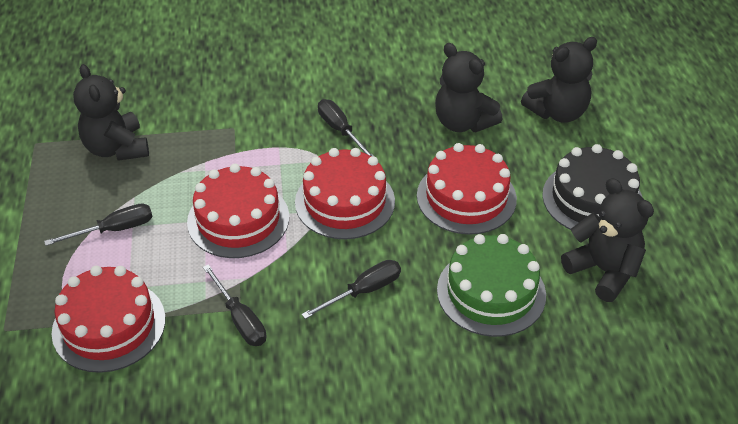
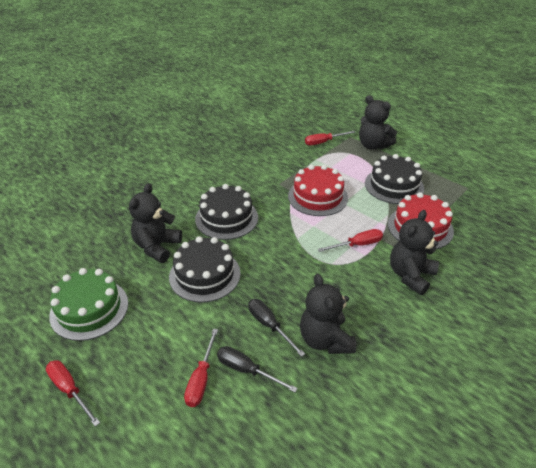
black cake: [542,144,642,230] = 1 -> [169,236,241,303] [195,184,258,240] [365,154,424,204] = 3
black screwdriver: [44,204,153,246] [203,264,266,346] [302,260,401,319] [318,99,375,157] = 4 -> [217,346,298,392] [248,299,305,357] = 2
red cake: [52,266,165,373] [187,164,289,258] [295,148,395,239] [417,143,517,235] = 4 -> [288,165,348,216] [388,192,454,249] = 2
red screwdriver: none = 0 -> [46,360,100,426] [184,329,218,407] [305,131,355,146] [318,229,383,252] = 4

